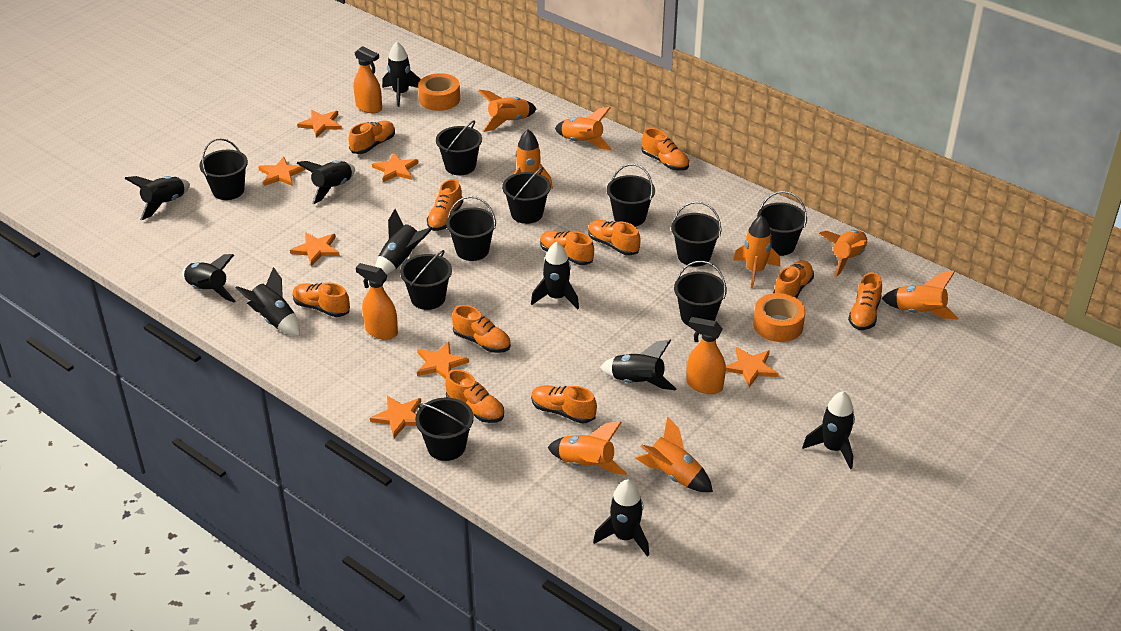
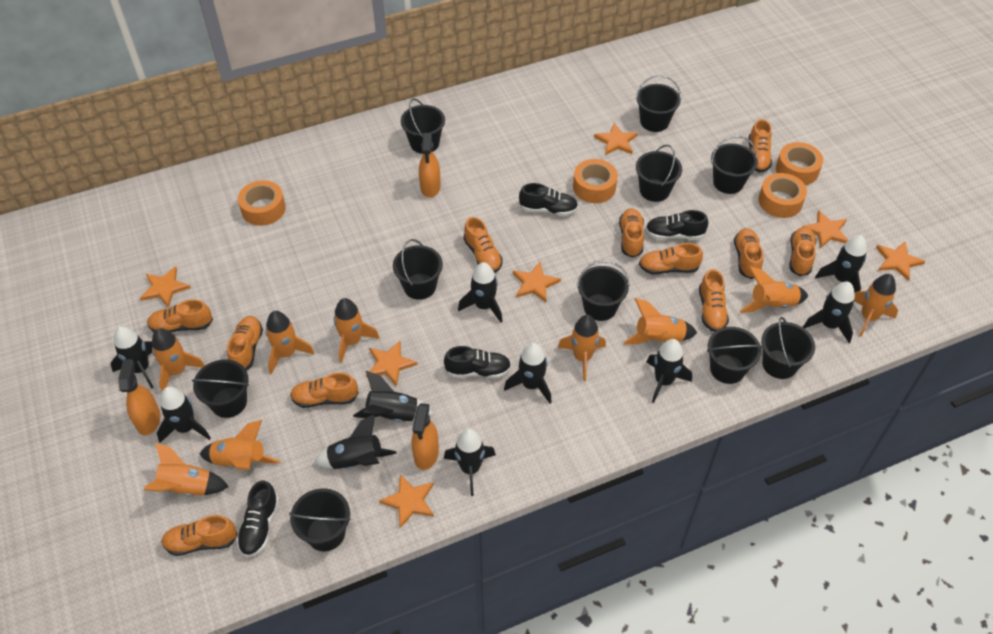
black shoe: none = 0 -> [237,480,279,557] [444,346,511,378] [519,183,578,216] [645,210,708,239] = 4
orange rocket: [478,90,536,132] [514,130,553,189] [548,422,627,475] [555,107,611,150] [635,416,713,492] [733,215,780,288] [819,230,867,277] [881,271,958,320] = 8 -> [144,443,229,496] [152,328,205,391] [200,420,280,470] [266,311,314,374] [333,298,380,363] [558,315,606,381] [623,298,697,344] [740,267,808,313] [854,274,898,337] = 9
orange tape: [418,73,460,111] [753,293,806,342] = 2 -> [238,180,286,226] [573,159,618,203] [758,173,807,218] [776,142,823,185] = 4

